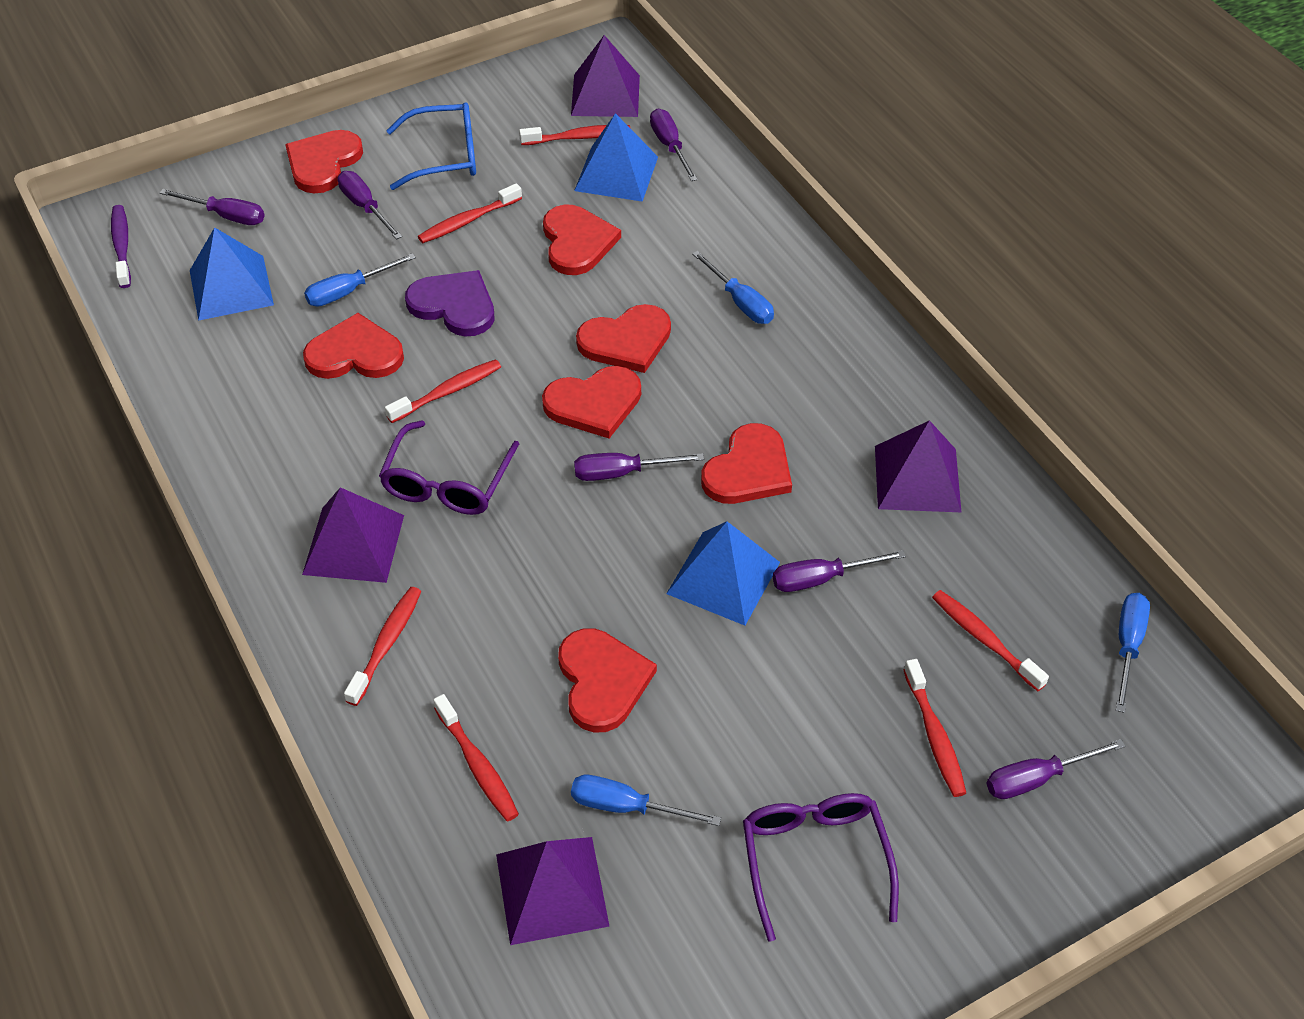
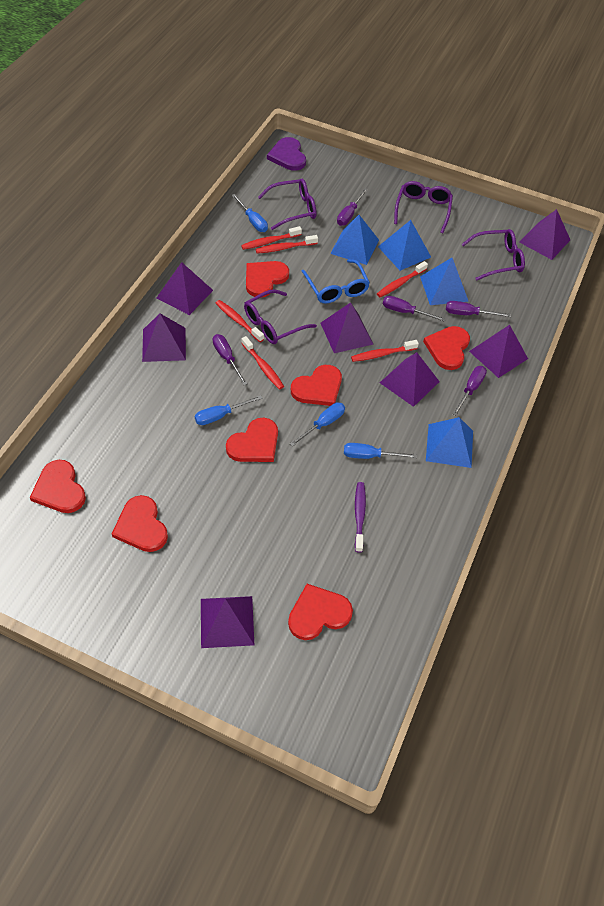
blue pyramid: [190,227,274,321] [574,113,658,202] [666,521,780,625] = 3 -> [330,215,379,265] [378,220,431,271] [420,258,469,305] [426,417,473,468] = 4
purple glasses: [379,420,519,515] [743,793,899,942] = 2 -> [244,290,317,344] [258,179,316,230] [394,181,453,233] [462,229,525,281] = 4
purple pyramid: [302,487,404,583] [496,837,610,945] [571,35,640,117] [875,420,961,512] = 4 -> [142,314,186,362] [157,262,213,315] [201,596,254,648] [321,303,373,353] [380,352,440,407] [469,325,528,378] [519,209,570,260] = 7
purple screwdriver: [160,189,265,225] [337,171,402,240] [574,453,704,481] [650,109,698,181] [773,550,906,592] [987,739,1125,799] = 6 -> [213,334,247,385] [337,188,368,226] [383,296,446,322] [446,301,511,317] [452,366,487,416] = 5
red toothbrush: [344,587,421,706] [385,359,501,423] [418,183,522,243] [433,694,519,821] [519,125,630,145] [904,659,966,797] [932,590,1049,691] = 7 -> [216,300,264,342] [241,226,302,250] [241,336,284,390] [256,235,318,254] [351,340,419,362] [377,261,428,297] = 6

